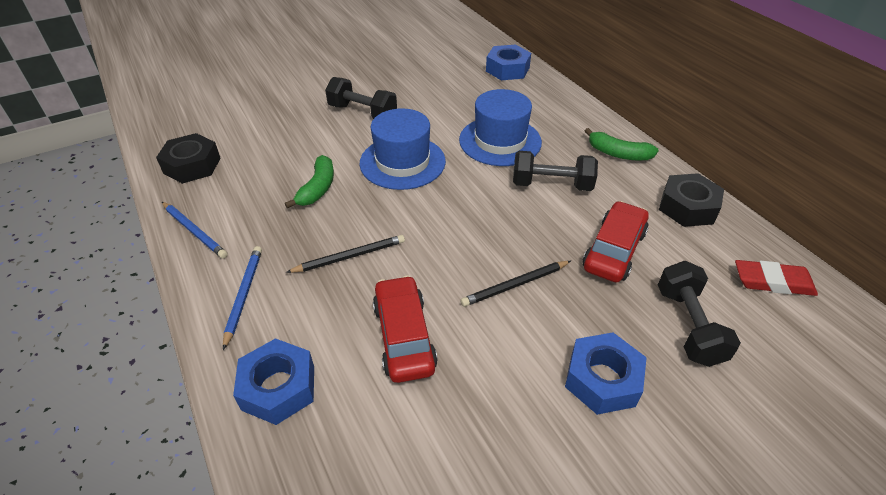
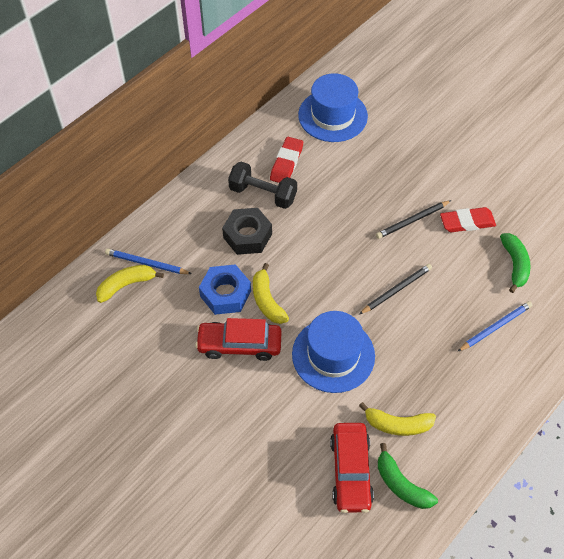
black dumbbell: [325,77,397,119] [513,151,598,191] [658,261,741,367] = 3 -> [228,162,297,209] = 1
black nut: [156,133,221,184] [659,173,724,227] = 2 -> [222,208,272,255] = 1
blue nut: [233,338,314,425] [486,45,531,80] [565,332,647,415] = 3 -> [199,264,251,315] = 1
red eraser: [735,260,818,296] = 1 -> [270,137,303,183] [440,207,496,232] = 2
yellow banana: none = 0 -> [96,265,164,303] [253,263,289,324] [359,402,436,436] = 3

